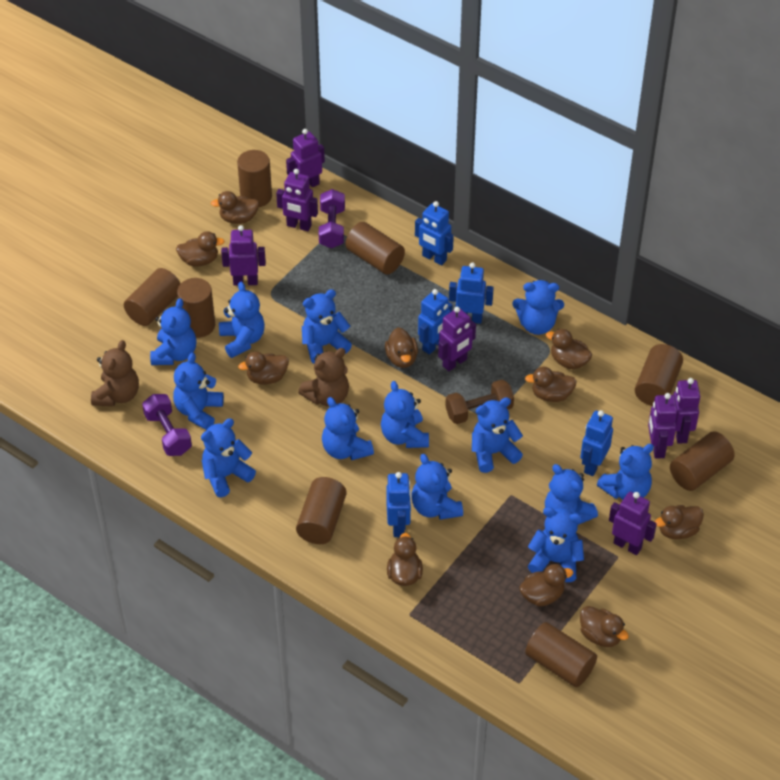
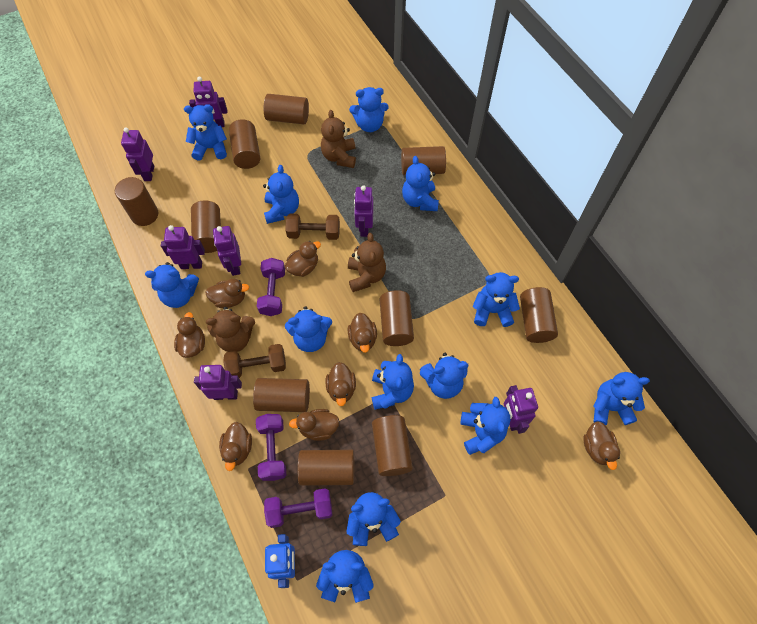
blue robot: [386,472,411,537] [415,201,454,266] [418,289,453,355] [449,262,494,324] [581,410,613,476] = 5 -> [265,534,295,588] = 1
brown cylinder: [124,268,181,326] [177,278,215,338] [237,150,272,207] [296,477,347,544] [345,222,405,274] [525,622,597,687] [635,344,683,406] [670,431,735,491] = 8 -> [115,177,159,226] [191,201,221,253] [229,119,260,169] [253,378,310,412] [264,94,309,124] [298,450,354,486] [372,415,413,476] [380,290,414,346] [401,146,446,175] [520,287,558,343] = 10
brown duck: [176,231,225,266] [211,191,259,224] [238,351,289,385] [385,327,418,368] [387,533,423,586] [519,564,573,606] [525,367,577,402] [546,329,592,369] [580,606,629,647] [655,505,704,539] = 10 -> [174,312,205,358] [205,278,249,308] [219,422,252,471] [285,241,321,277] [289,409,339,441] [325,362,356,406] [348,313,377,353] [583,421,620,470] = 8
brown dumbbell: [445,380,514,424] = 1 -> [223,344,286,378] [286,214,340,240] = 2
brown teddy bear: [91,340,139,406] [298,348,349,407] = 2 -> [206,307,255,352] [321,110,356,168] [348,233,386,292] = 3
purple dumbbell: [142,394,192,456] [319,189,345,248] = 2 -> [256,414,286,481] [257,258,285,316] [264,488,332,528] = 3

